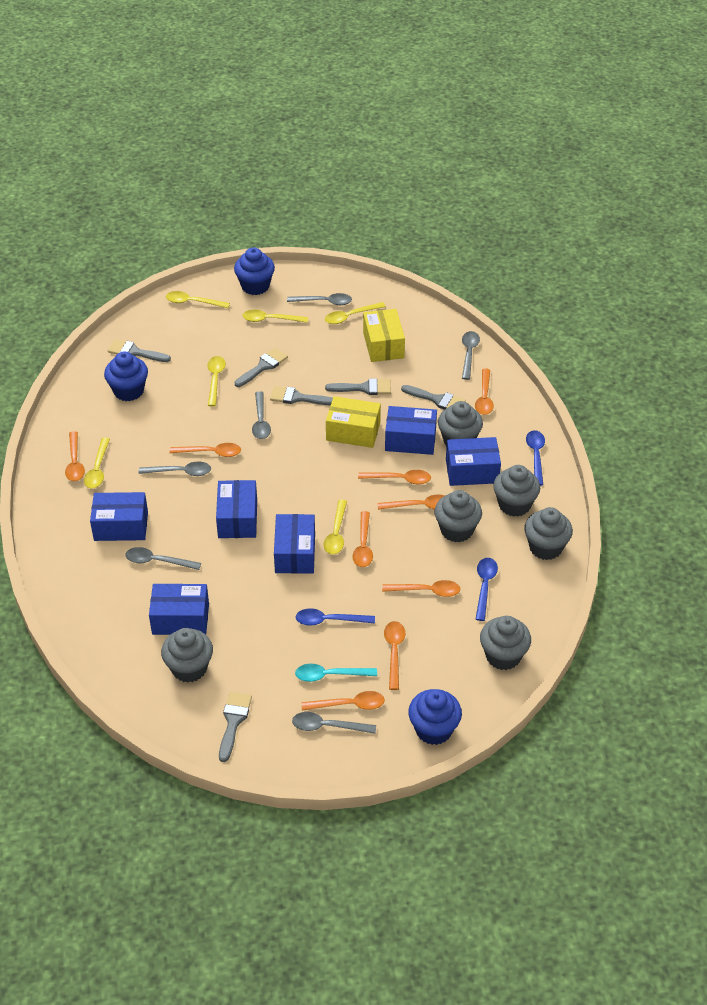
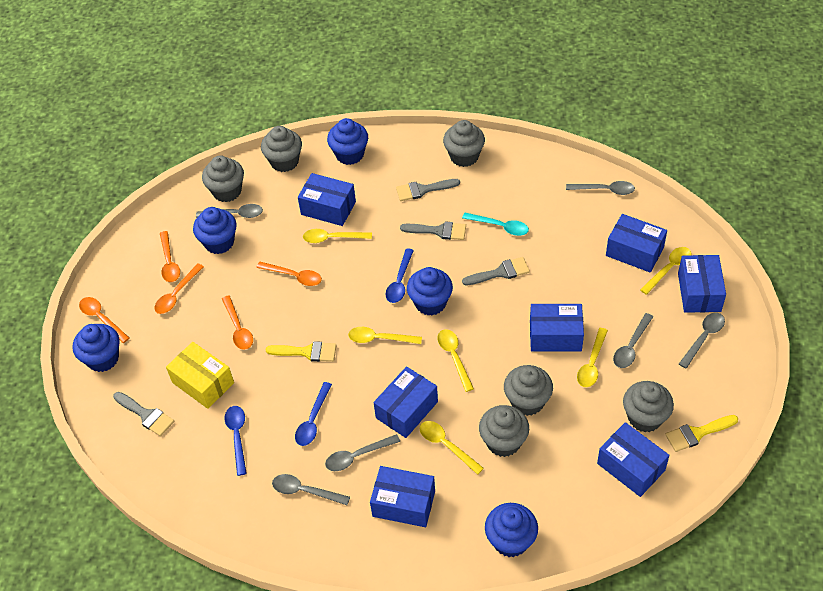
blue box: [90,492,148,541] [149,584,209,635] [216,480,257,538] [274,514,315,574] [385,406,437,455] [446,437,501,486] = 6 -> [298,173,356,226] [370,466,435,527] [373,366,438,438] [530,304,584,352] [597,422,670,497] [606,214,667,273] [678,255,726,313] = 7
blue cupcake: [104,352,148,401] [234,247,275,295] [408,689,462,745] = 3 -> [73,324,119,372] [193,207,237,254] [327,118,368,165] [407,267,453,316] [485,503,538,557] = 5
grey brush: [108,339,171,362] [219,692,252,762] [235,348,288,387] [270,386,333,405] [325,378,391,395] [401,385,466,410] = 6 -> [113,392,174,436] [396,179,460,201] [400,221,466,240] [462,257,530,286] = 4
orange spoon: [65,431,85,481] [170,443,241,457] [301,691,385,711] [352,511,373,567] [358,470,431,484] [378,494,445,510] [382,580,460,597] [384,621,406,690] [475,369,494,415] = 9 -> [79,297,129,343] [155,264,204,314] [160,231,180,282] [222,296,253,350] [256,262,322,286] = 5
yellow box: [326,396,381,448] [363,309,405,362] = 2 -> [166,342,234,409] = 1
yellow brush: none = 0 -> [266,341,337,362] [665,415,738,452] = 2

